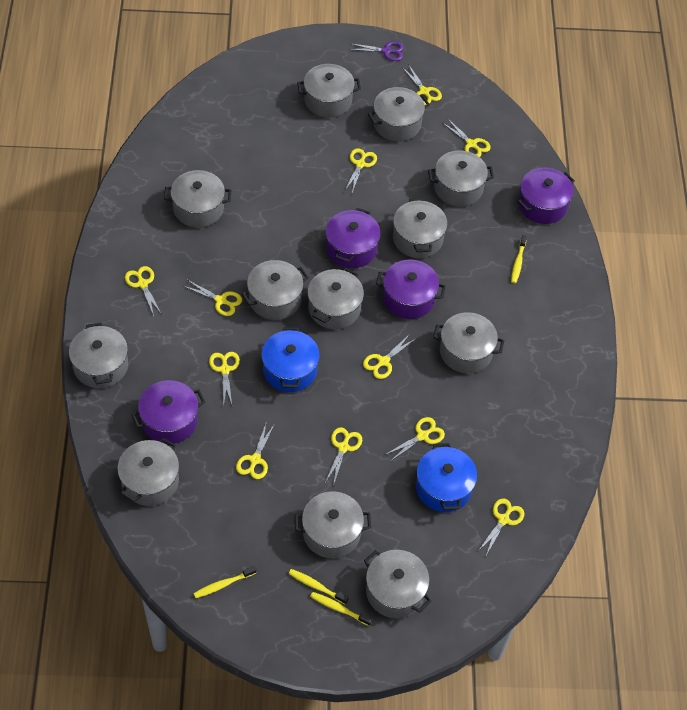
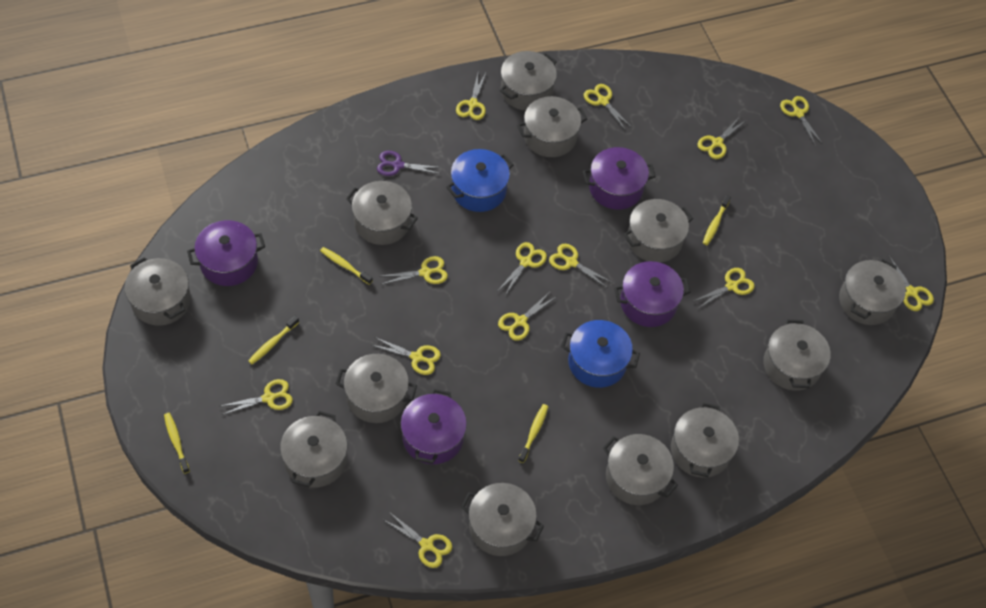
yellow scissors: [125,266,161,316] [183,280,242,316] [209,352,240,406] [236,421,274,479] [326,428,362,486] [344,148,377,193] [363,334,415,379] [385,417,445,461] [402,64,442,105] [443,118,491,157] [479,498,524,555] = 11 -> [221,379,293,415] [371,337,441,375] [382,256,448,284] [384,512,452,568] [456,73,486,120] [498,292,557,341] [499,242,547,295] [549,244,611,288] [584,84,631,131] [694,268,755,308] [697,116,745,159] [780,96,822,146] [881,256,934,311] = 13
yellow toothbrush: [193,566,256,598] [288,569,349,605] [310,592,372,626] [511,235,527,283] = 4 -> [164,413,190,474] [248,316,299,364] [320,247,373,285] [518,404,549,463] [703,195,731,245] = 5

